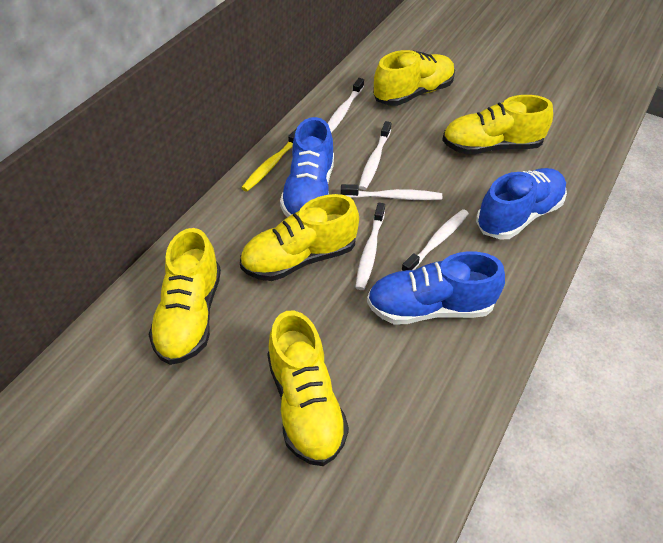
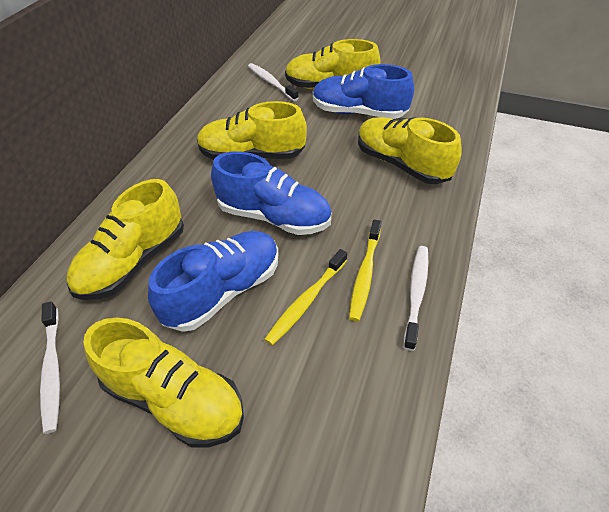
white toothbrush: [327,78,364,133] [341,184,442,200] [355,202,385,290] [359,121,392,190] [401,209,469,271] = 5 -> [40,301,60,434] [248,63,299,101] [403,246,428,351] = 3
yellow toothbrush: [241,128,297,192] = 1 -> [264,249,347,345] [349,220,381,321] = 2

